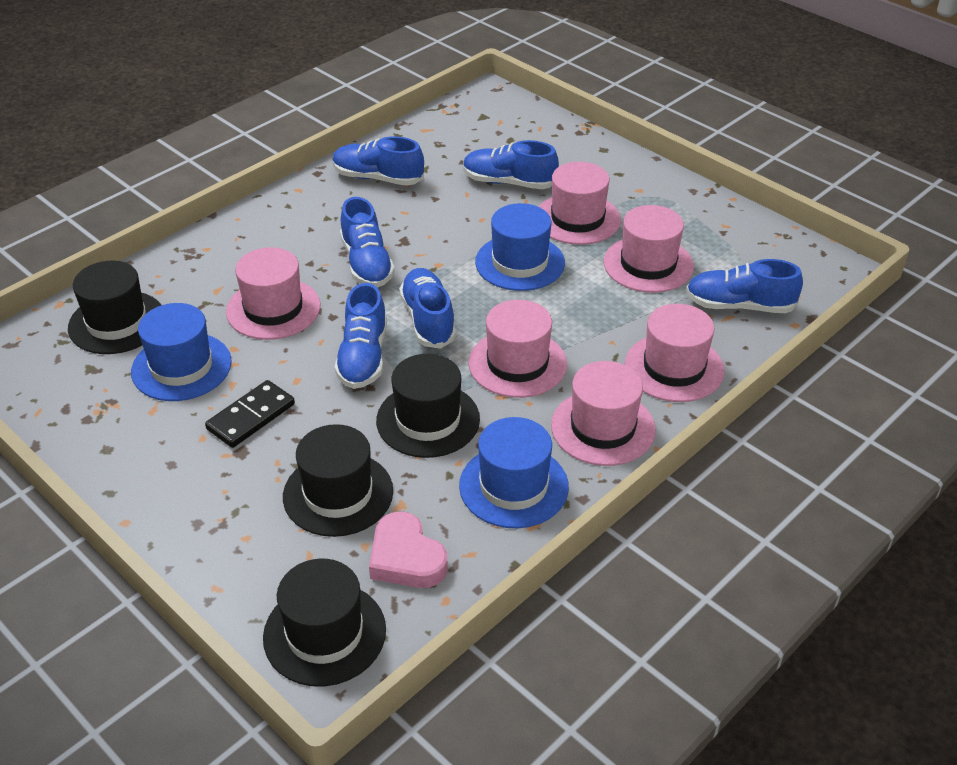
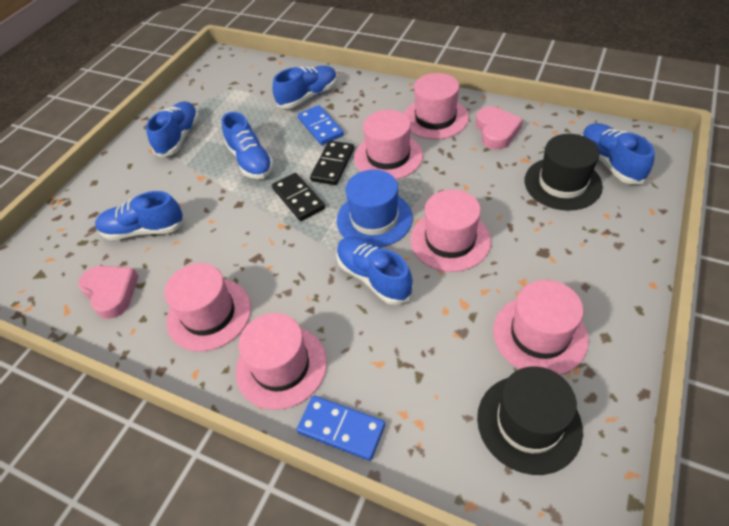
black domino: [205,380,295,448] = 1 -> [272,173,325,221] [310,141,354,185] = 2
black hat: [68,261,161,354] [263,559,386,687] [283,424,393,537] [376,354,480,458] = 4 -> [477,366,583,475] [525,134,603,211] = 2
blue domino: none = 0 -> [297,396,385,461] [298,105,344,145] = 2
blue hat: [131,303,232,401] [459,417,569,528] [475,203,565,291] = 3 -> [337,170,413,247] = 1
pink heart: [369,511,448,588] = 1 -> [78,266,139,319] [476,107,523,149] = 2

